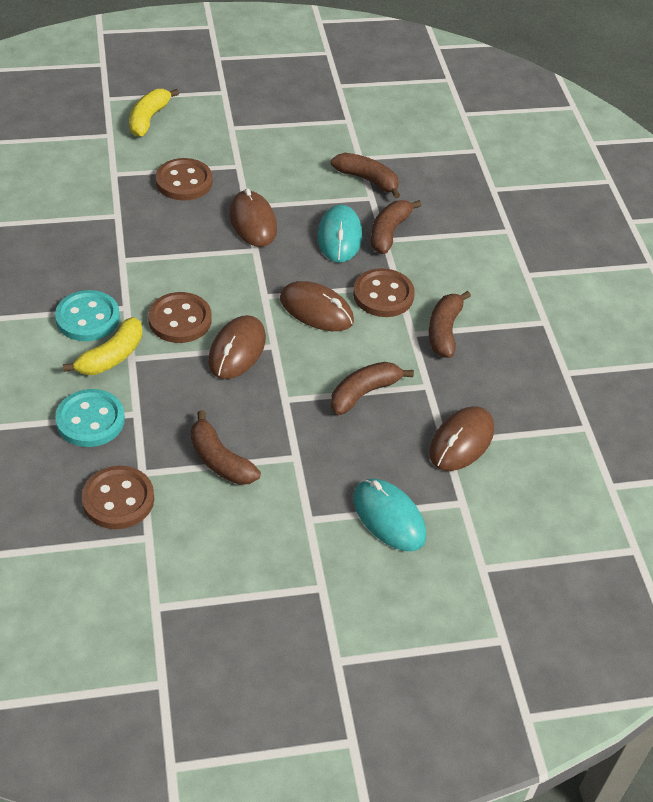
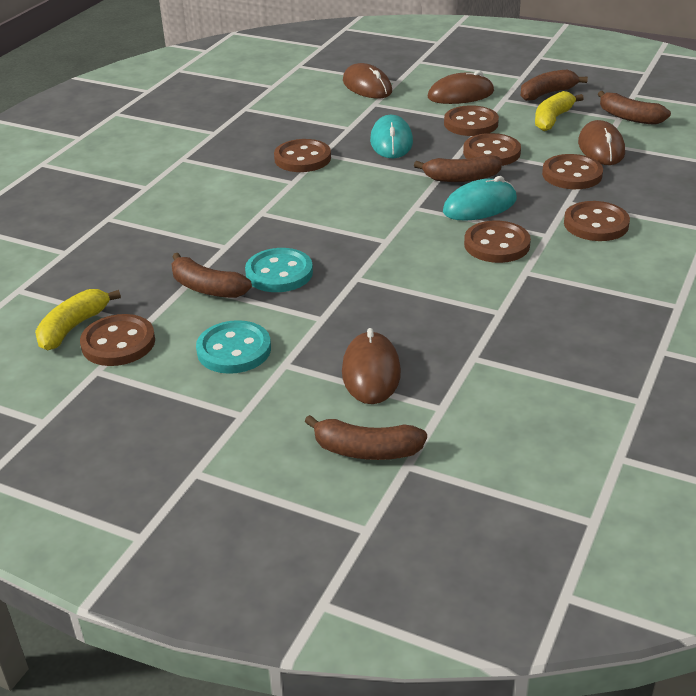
brown button: [82,466,154,529] [148,292,212,343] [156,158,213,201] [353,268,415,317] = 4 -> [80,314,155,366] [274,139,331,172] [444,105,499,136] [463,133,521,166] [464,221,531,263] [542,154,603,189] [564,201,630,241] = 7

